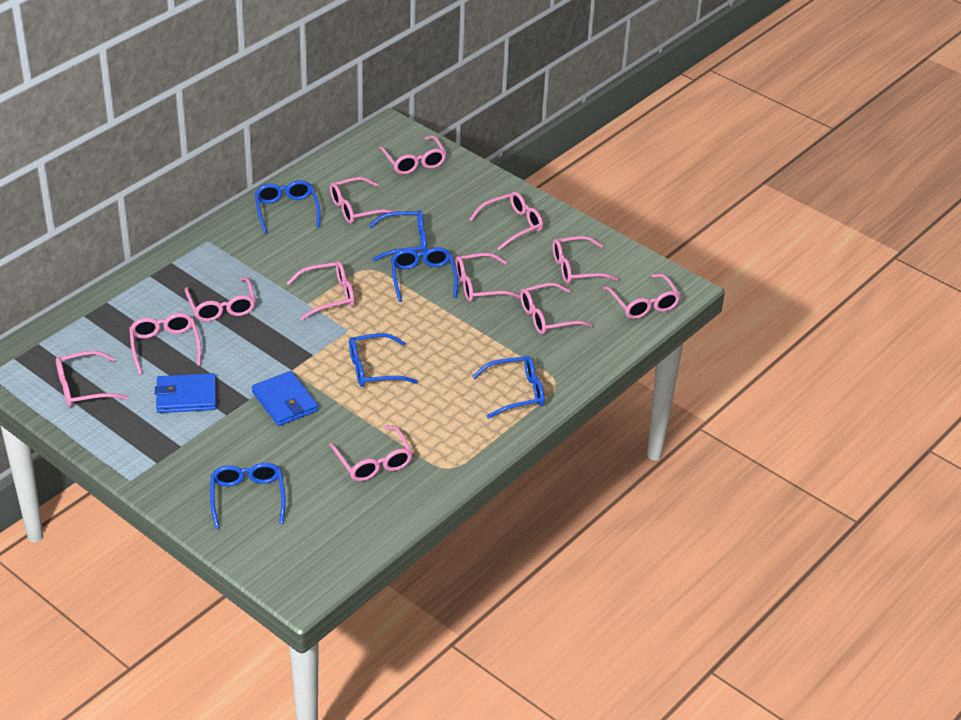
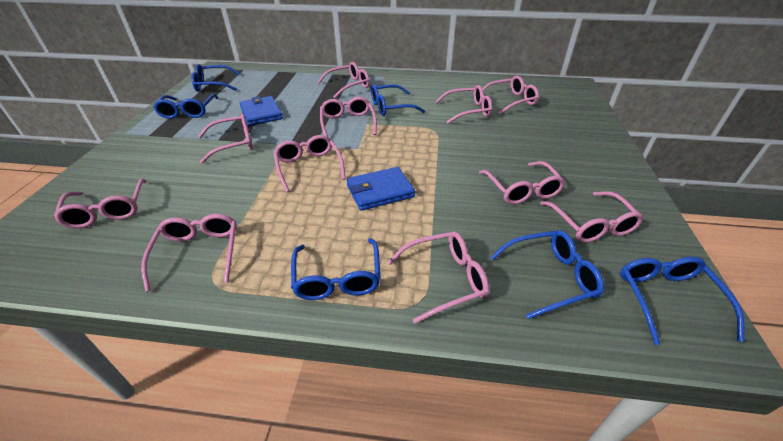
pink glasses: [56,351,128,407] [129,313,201,375] [185,277,256,322] [287,261,354,320] [329,426,413,481] [330,177,398,224] [378,135,446,174] [455,253,520,302] [469,192,543,250] [520,283,593,334] [552,236,619,284] [603,274,681,319] = 12 -> [53,178,147,228] [141,214,237,292] [198,113,253,163] [274,135,346,192] [317,62,370,98] [320,97,377,137] [387,231,489,323] [435,85,492,124] [479,161,566,204] [482,76,539,114] [540,191,644,243] = 11

